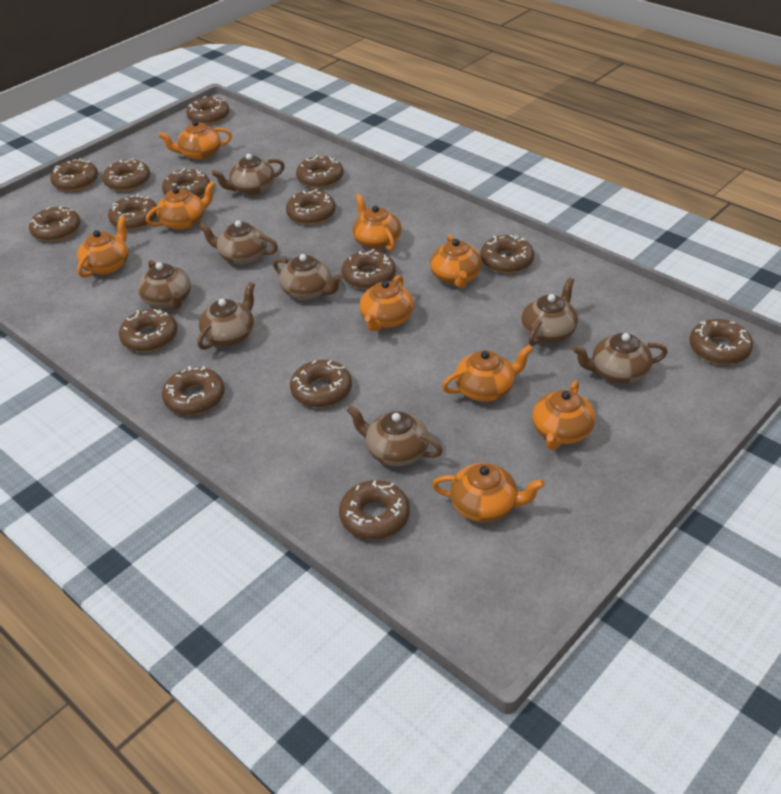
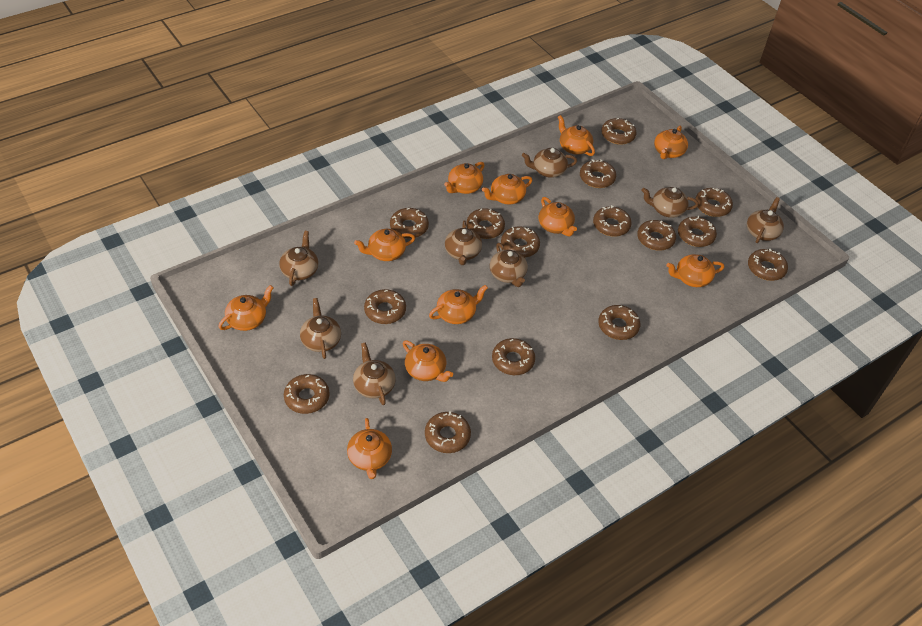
orange teapot: [77,216,128,278] [146,181,215,230] [159,120,232,160] [352,194,402,251] [359,275,414,332] [430,234,482,288] [432,463,545,522] [442,345,533,402] [532,380,596,450] = 9 -> [218,285,274,331] [347,418,392,479] [354,229,415,261] [403,340,453,382] [429,285,488,324] [444,162,485,194] [482,174,532,205] [539,197,577,236] [558,115,595,156] [654,126,688,159] [666,254,724,287] = 11

